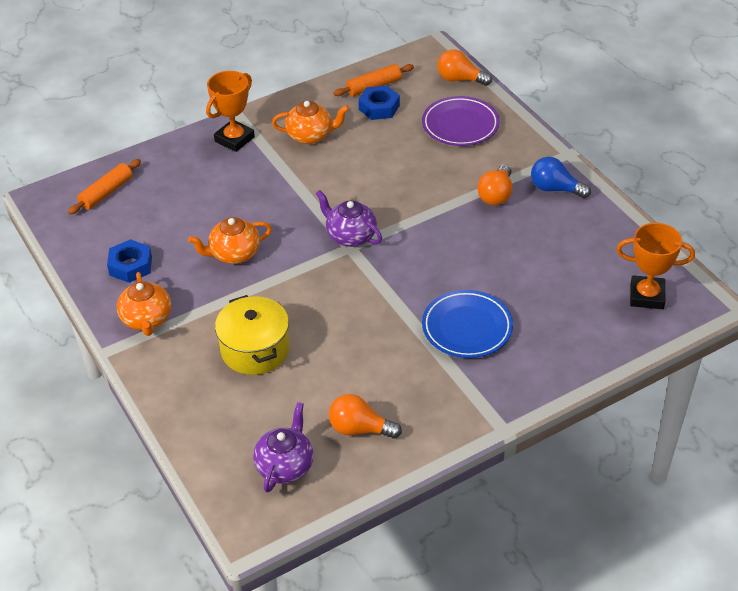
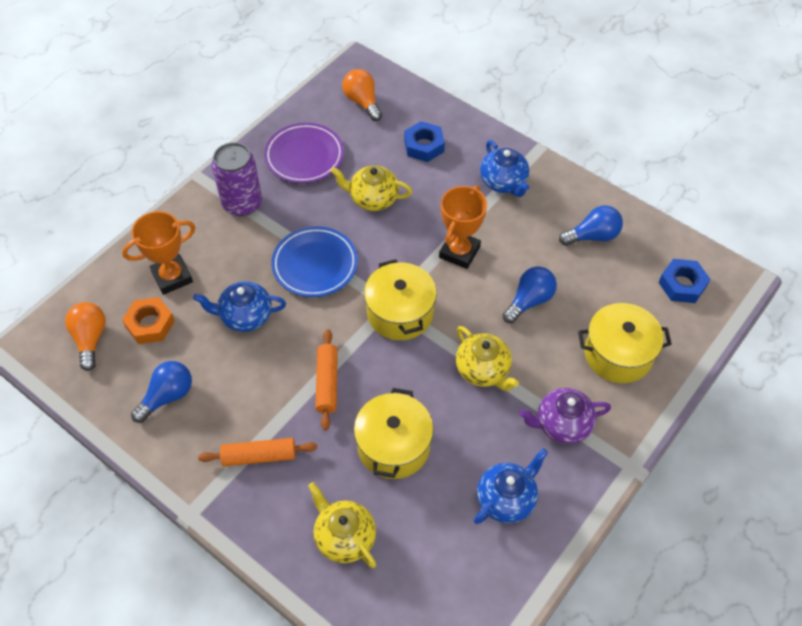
blue light bulb: [531,157,591,198] = 1 -> [131,361,192,423] [502,266,557,323] [559,205,623,246] = 3
blue teapot: none = 0 -> [193,281,286,332] [474,448,548,524] [480,140,529,197] = 3
orange light bulb: [329,394,402,439] [437,49,492,86] [477,164,512,206] = 3 -> [65,302,106,371] [342,69,382,121] = 2
orange nut: none = 0 -> [122,297,175,344] = 1
orange teapot: [117,272,171,336] [188,217,272,264] [272,101,349,144] = 3 -> none = 0
purple can: none = 0 -> [212,142,262,216] = 1
purple teapot: [253,402,313,492] [316,190,382,247] = 2 -> [519,388,611,444] = 1
yellow pot: [215,295,290,375] = 1 -> [354,388,433,479] [364,259,437,340] [578,303,672,383] = 3
yellow teapot: none = 0 -> [308,482,376,568] [330,165,412,211] [456,326,519,391] = 3

